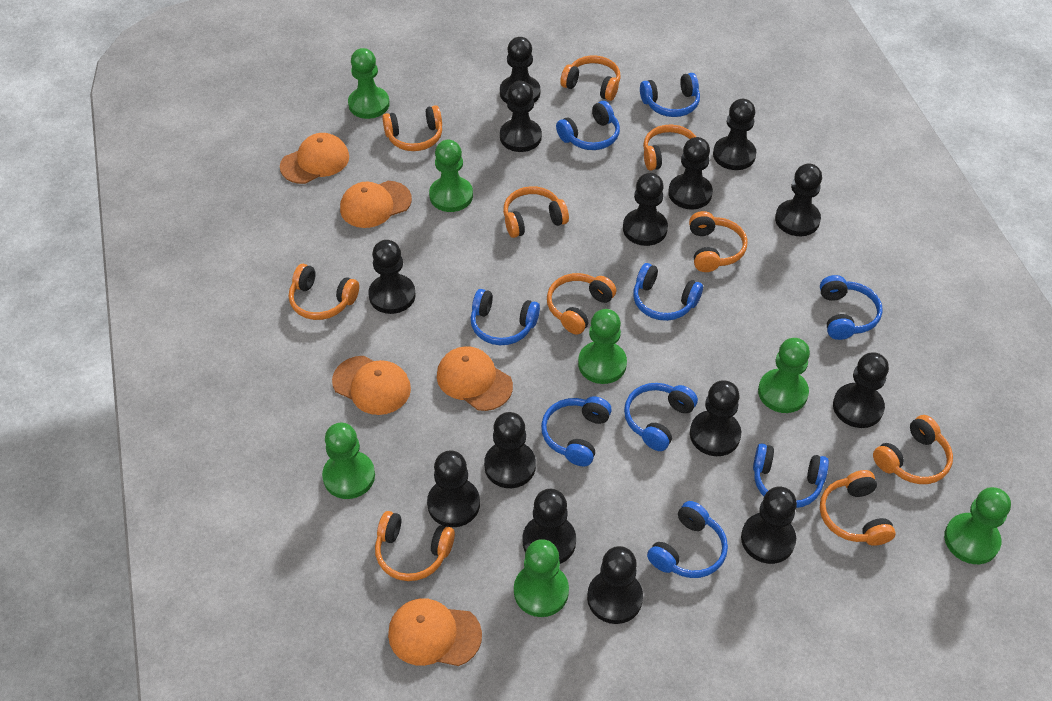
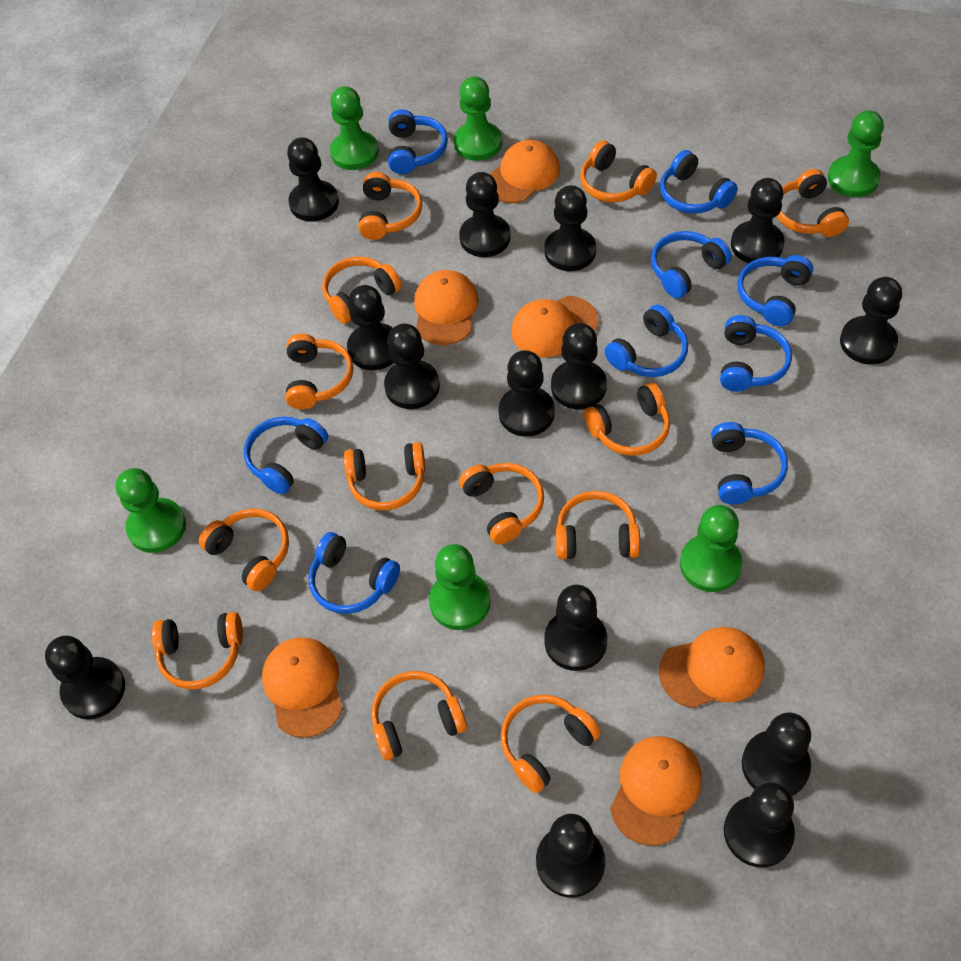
green pawn: [322,423,375,499] [348,48,390,119] [429,140,473,212] [514,539,569,617] [578,309,627,384] [758,338,810,413] [944,487,1011,564] = 7 -> [116,468,186,553] [330,86,379,170] [429,544,491,630] [454,76,502,161] [680,505,743,592] [828,111,884,197] = 6
orange cap: [280,133,349,184] [332,356,411,415] [340,181,412,228] [388,598,482,666] [437,346,513,411] = 5 -> [262,637,343,738] [414,270,478,345] [490,140,560,203] [511,296,599,358] [610,736,702,846] [659,627,764,708] = 6
orange headphones: [289,264,359,320] [375,511,455,581] [382,105,442,151] [503,186,569,238] [547,273,616,335] [560,56,620,101] [643,125,696,171] [689,211,747,272] [820,470,896,546] [873,415,953,484] = 10 -> [152,612,243,689] [199,509,289,591] [286,334,353,409] [322,256,402,324] [344,442,425,510] [358,172,422,240] [371,671,467,761] [459,463,544,544] [501,695,601,793] [556,491,640,560] [580,140,657,202] [584,383,670,456] [776,169,849,237] = 13

